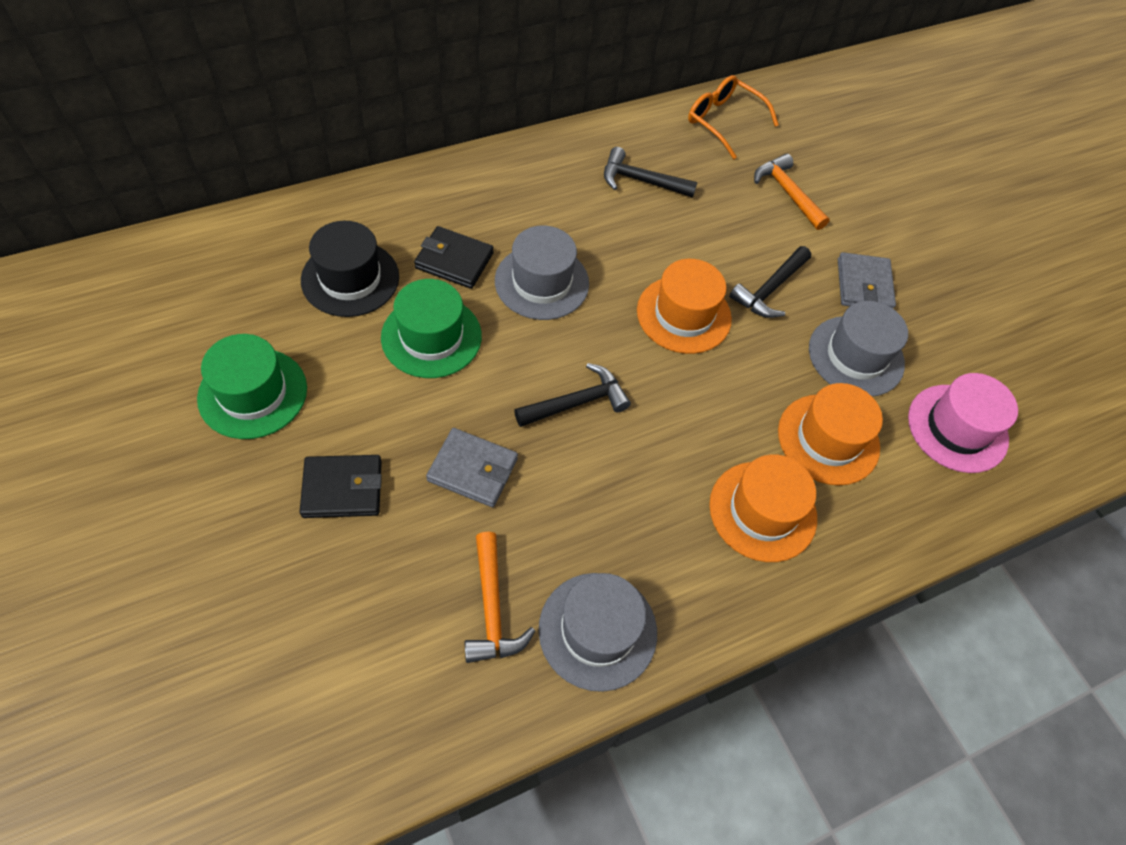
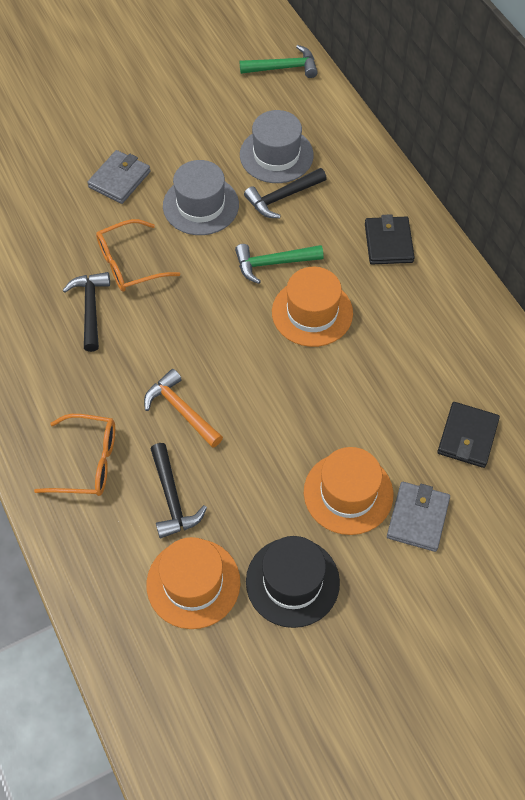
green hammer: none = 0 -> [235,244,324,284] [240,45,318,78] = 2
green hat: [197,334,307,439] [381,279,482,378] = 2 -> none = 0
grey hat: [495,225,589,320] [539,573,657,692] [809,301,908,397] = 3 -> [163,160,239,235] [240,110,314,183] = 2
orange glasses: [688,75,779,159] = 1 -> [34,414,115,496] [96,219,180,292] = 2
orange hammer: [464,532,535,663] [754,154,830,230] = 2 -> [144,369,223,448] = 1
pink hat: [908,373,1018,473] = 1 -> none = 0

